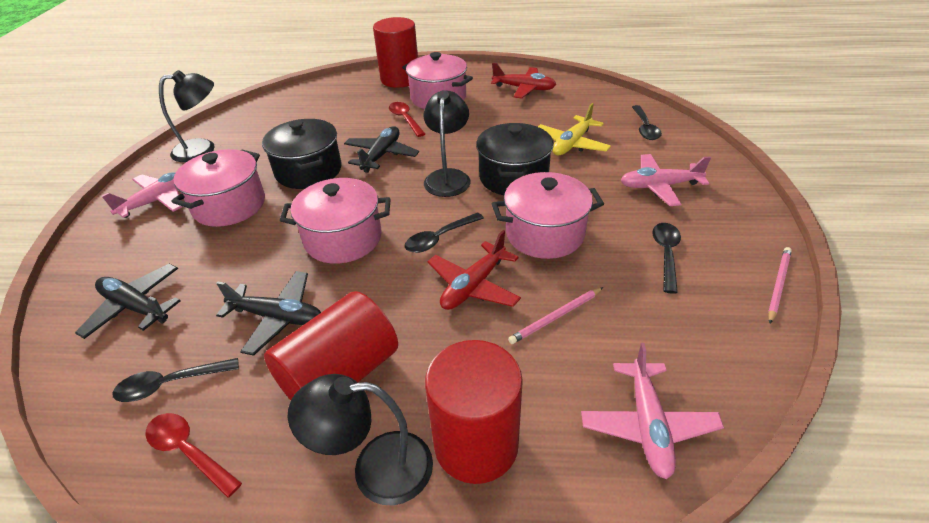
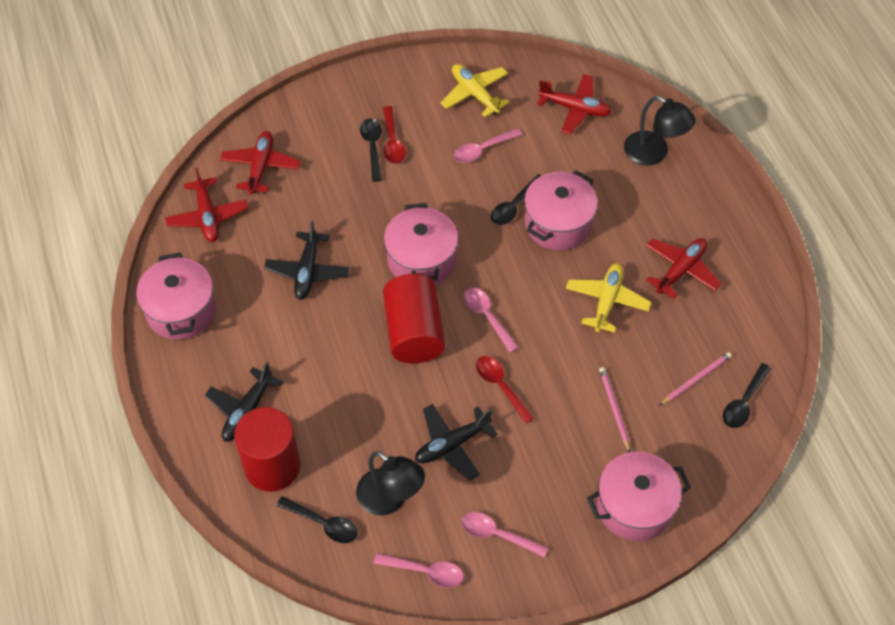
black lamp: [159,70,215,162] [287,374,433,505] [424,90,471,197] = 3 -> [356,451,425,516] [624,96,696,166] = 2
black pot: [262,119,342,189] [476,123,554,195] = 2 -> none = 0
pink plane: [102,172,183,218] [581,343,724,479] [620,154,711,206] = 3 -> none = 0
pink spoon: none = 0 -> [374,553,464,588] [453,128,522,163] [461,512,548,557] [464,288,519,353] = 4
red cylinder: [264,291,398,400] [373,17,418,88] [425,340,523,484] = 3 -> [234,407,301,492] [383,274,445,363] = 2
red plane: [427,230,521,310] [491,63,556,98] = 2 -> [165,168,248,242] [220,131,301,194] [537,74,611,134] [646,238,721,299] = 4
yellow plane: [538,103,611,155] = 1 -> [441,64,510,117] [566,263,651,333] = 2

